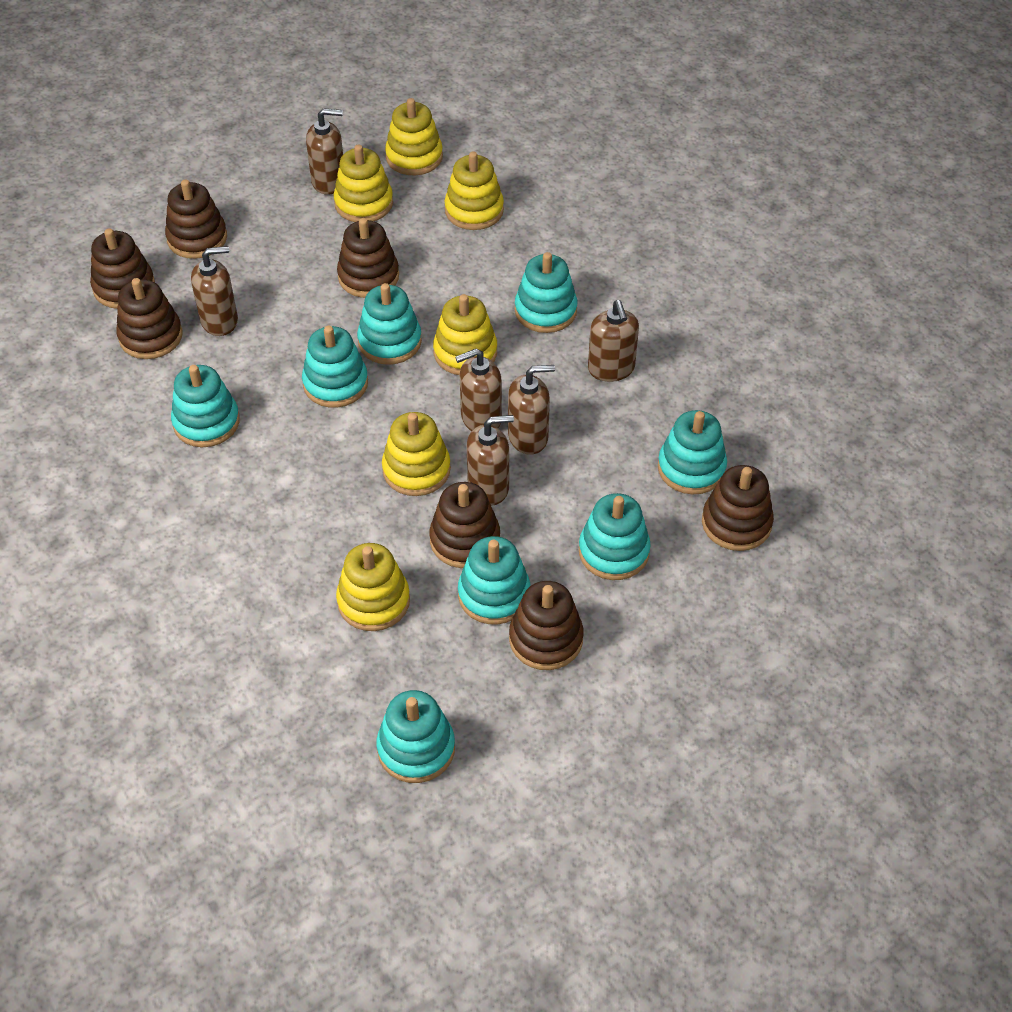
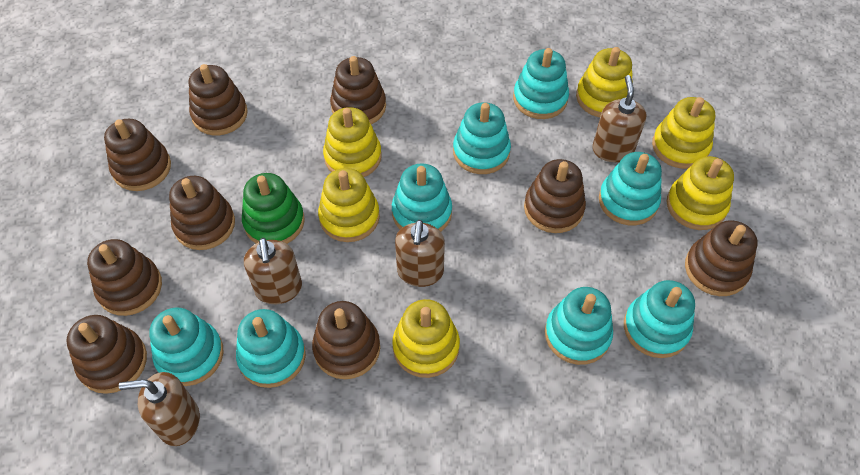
brown soap dispenser: [191,246,238,336] [306,108,343,195] [455,349,502,431] [467,415,514,506] [508,365,555,455] [588,300,639,382] = 6 -> [119,372,200,446] [244,238,302,304] [395,220,445,287] [592,75,646,162] = 4
brown stacking toy: [90,228,155,309] [116,278,183,359] [165,179,227,259] [337,218,399,298] [429,482,500,568] [509,581,583,670] [702,465,774,551] = 7 -> [66,315,147,394] [87,239,162,316] [104,119,171,191] [169,176,235,250] [189,64,248,135] [312,301,380,379] [330,56,386,125] [524,159,586,233] [685,220,758,296] = 9
green stacking toy: none = 0 -> [242,173,305,244] = 1

